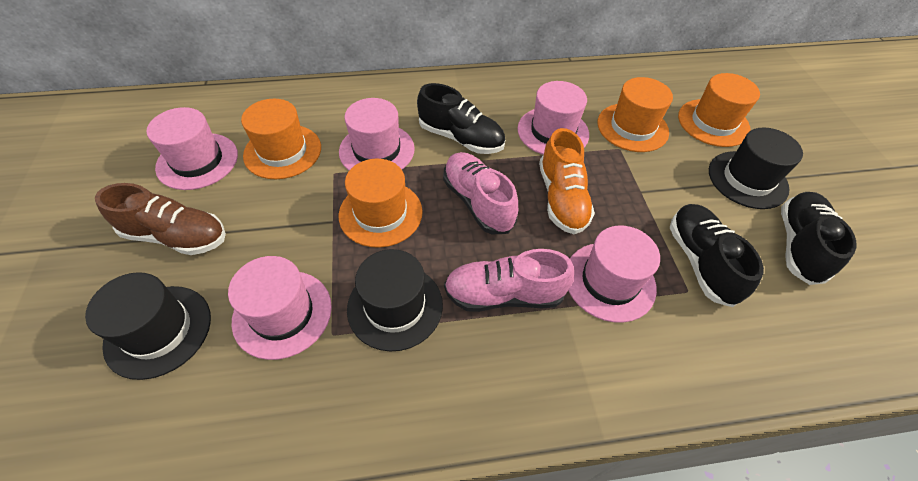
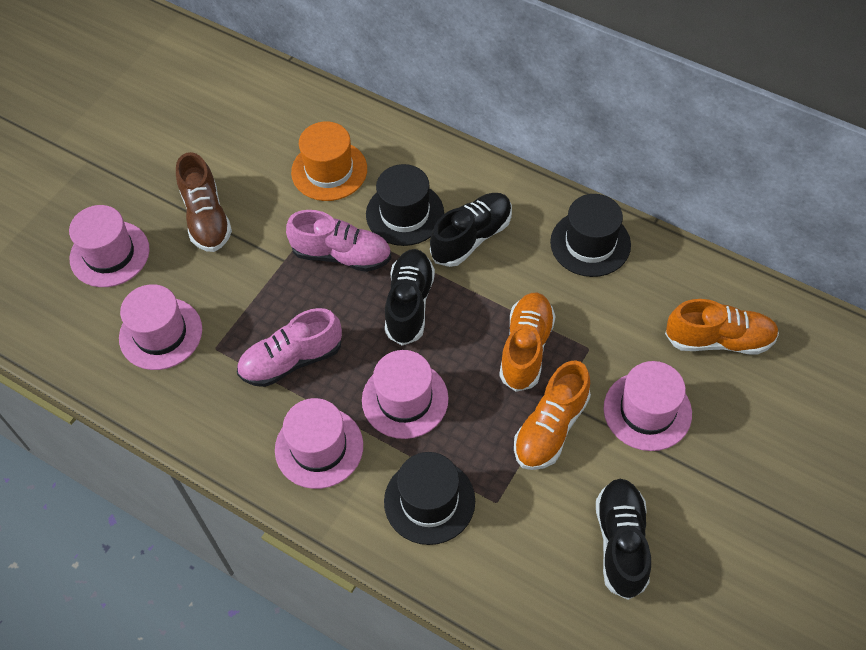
orange hat: [241,99,321,179] [339,159,423,248] [597,77,673,152] [678,73,760,147] = 4 -> [291,121,367,201] = 1
orange shoe: [539,128,595,234] = 1 -> [499,293,556,392] [514,360,591,470] [665,299,779,355] = 3

